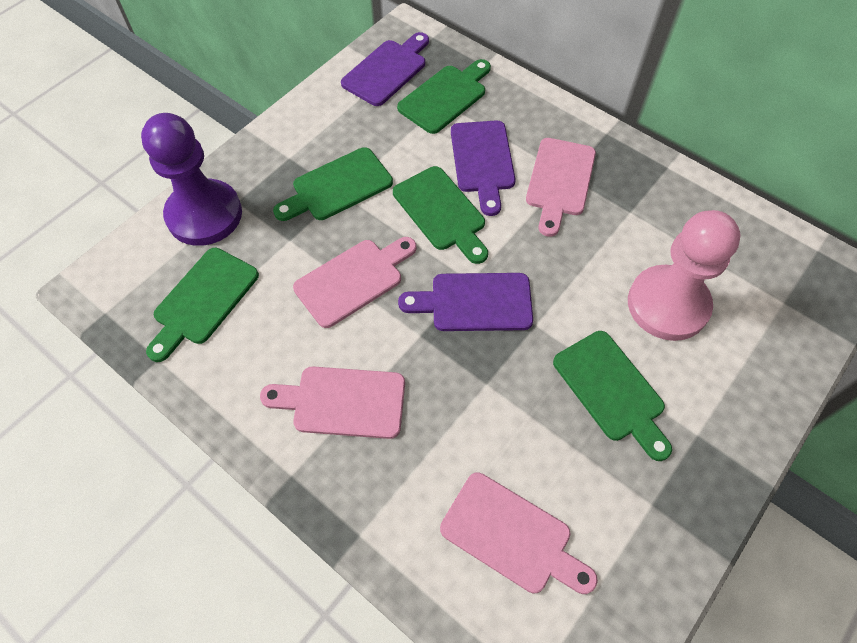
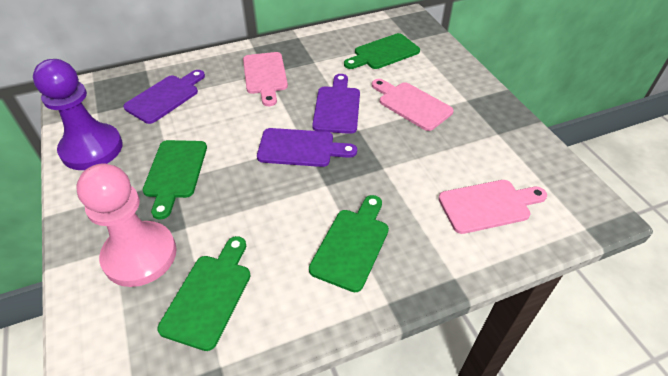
green cutting board: [146,248,259,362] [273,147,393,221] [393,166,488,264] [397,59,491,134] [553,331,672,461] = 5 -> [143,140,207,220] [157,236,251,351] [309,195,389,292] [344,33,420,69] = 4
pink cutting board: [260,366,405,439] [293,237,416,328] [440,472,598,594] [526,138,596,237] = 4 -> [243,52,288,106] [372,79,454,131] [438,180,547,234] = 3

